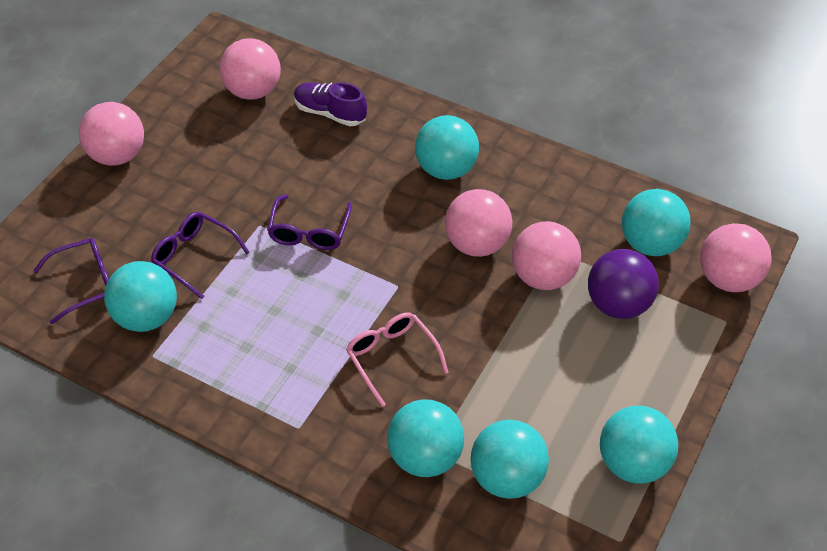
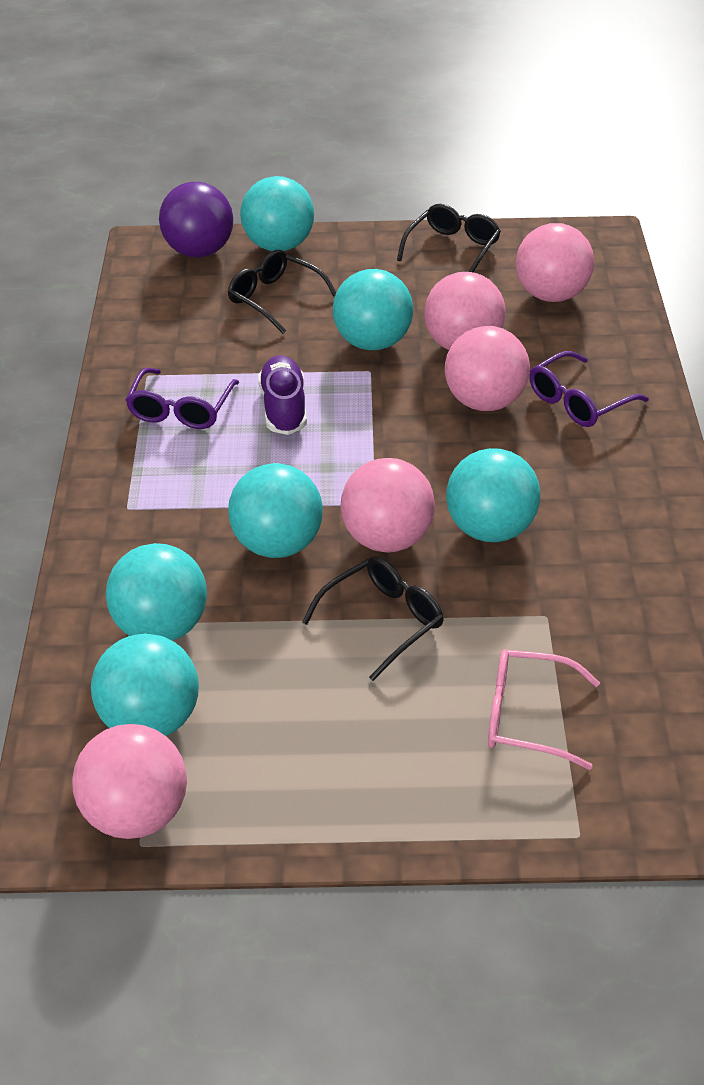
black glasses: none = 0 -> [228,250,337,334] [302,556,443,681] [397,204,501,272] = 3
purple glasses: [33,238,109,324] [151,212,250,299] [267,195,352,250] = 3 -> [126,368,239,429] [529,351,649,427] = 2

